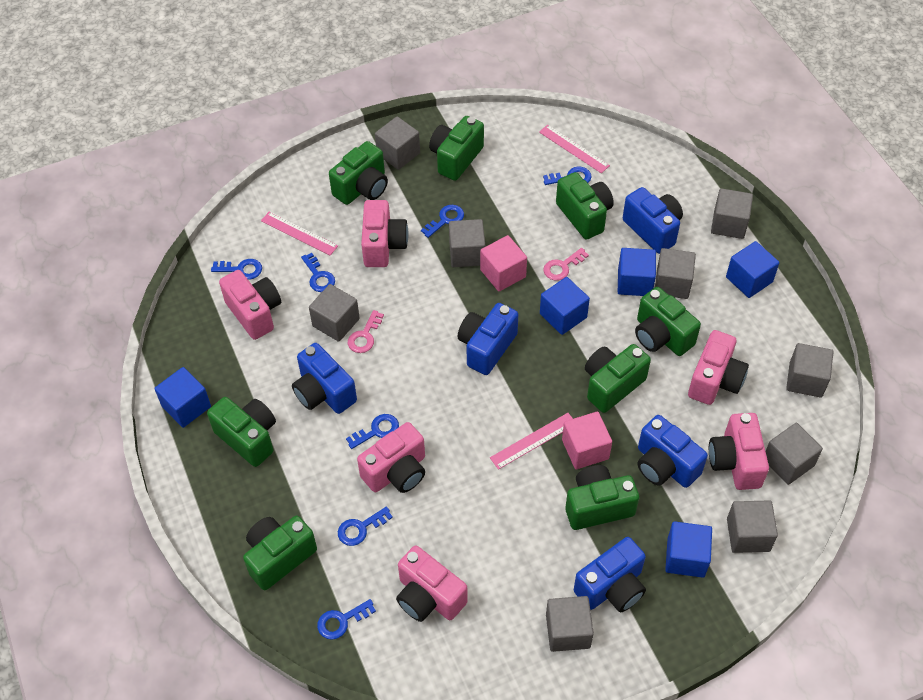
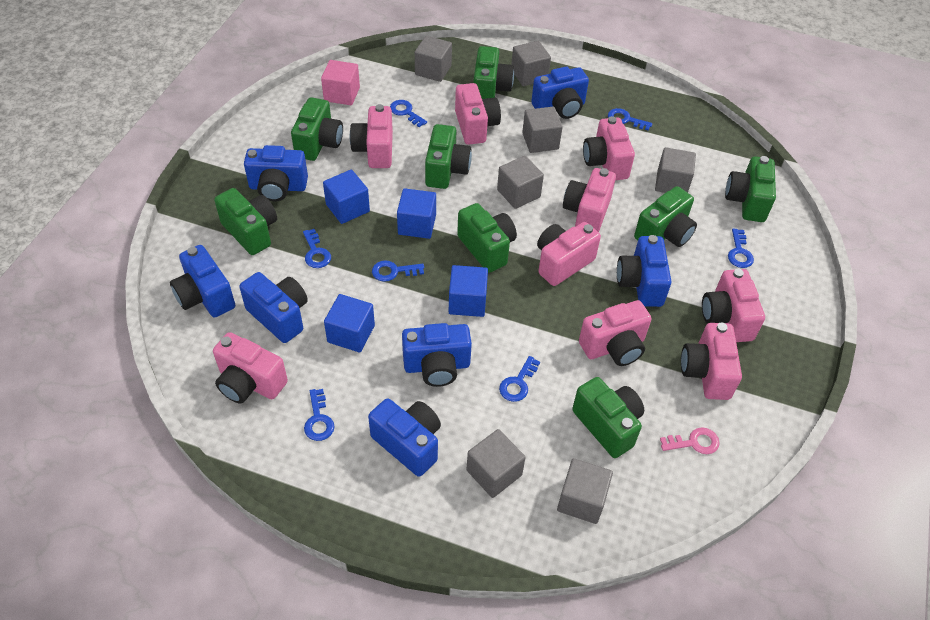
blue camera: [292,343,357,414] [457,303,518,375] [574,537,646,613] [623,187,683,254] [638,415,708,488] = 5 -> [170,245,235,318] [239,272,308,343] [244,145,308,202] [368,398,441,477] [402,323,472,387] [531,67,589,119] [617,235,671,307] = 7
blue cube: [154,367,211,428] [540,277,590,335] [618,248,656,296] [665,521,712,578] [726,241,779,298] = 5 -> [323,169,370,224] [324,294,375,352] [397,188,436,239] [448,265,488,317] = 4
grey cube: [309,284,360,342] [375,117,420,170] [449,219,485,267] [546,596,594,652] [655,248,696,299] [711,188,753,239] [727,500,778,553] [766,423,823,485] [786,343,833,398] = 9 -> [415,36,452,82] [466,429,526,498] [497,156,544,209] [511,41,551,86] [522,107,563,153] [557,458,613,524] [655,147,696,193] = 7
pink camera: [219,270,281,340] [357,422,425,493] [361,200,408,267] [396,545,468,622] [688,330,749,405] [709,413,769,490] = 6 -> [213,332,288,404] [350,104,393,168] [455,83,501,145] [537,222,601,286] [563,168,616,232] [579,300,651,366] [583,116,635,180] [681,322,742,400] [702,269,765,342] = 9
pink cube: [480,235,527,291] [562,412,612,469] = 2 -> [321,60,360,105] = 1
pink key: [348,310,384,353] [543,248,589,281] = 2 -> [660,427,720,454] = 1
pink ruler: [261,212,338,256] [490,413,573,470] [539,125,610,173] = 3 -> none = 0

